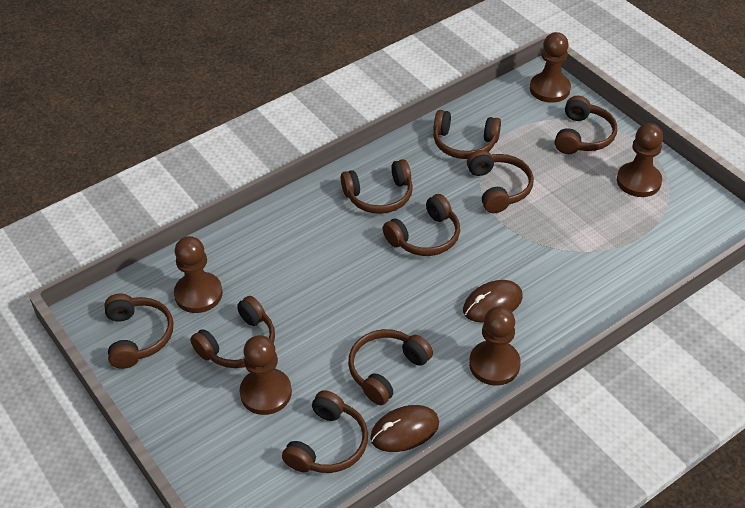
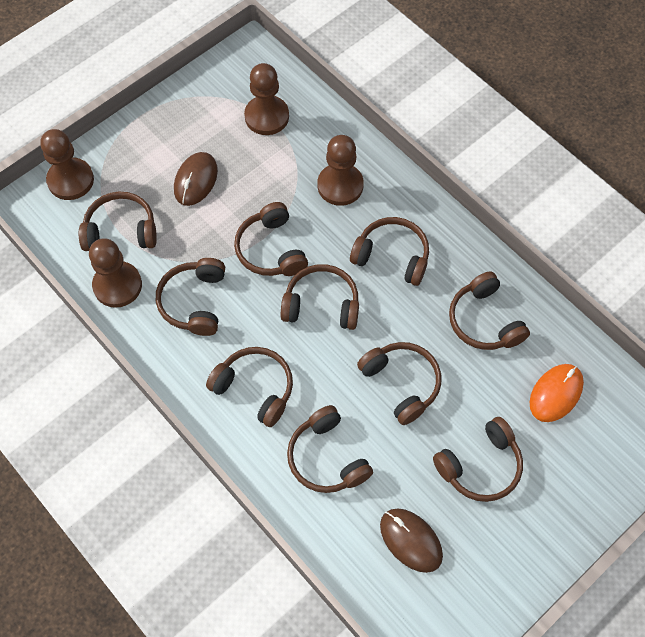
brown headphones: [104,293,173,369] [190,296,275,368] [282,390,368,473] [341,159,413,214] [348,329,433,405] [383,194,460,256] [434,110,501,159] [467,150,534,213] [555,96,617,154] = 9 -> [79,192,157,251] [156,258,225,336] [206,347,293,427] [234,202,308,276] [281,264,359,330] [287,405,373,493] [350,217,429,286] [357,342,441,425] [433,417,523,502] [449,271,530,350] = 10
brown pawn: [174,236,223,313] [240,335,292,415] [469,306,521,386] [530,32,571,103] [617,123,663,197] = 5 -> [40,129,94,200] [89,238,142,308] [244,63,289,135] [318,135,364,206] = 4
orange mouse: none = 0 -> [530,364,584,422] = 1

